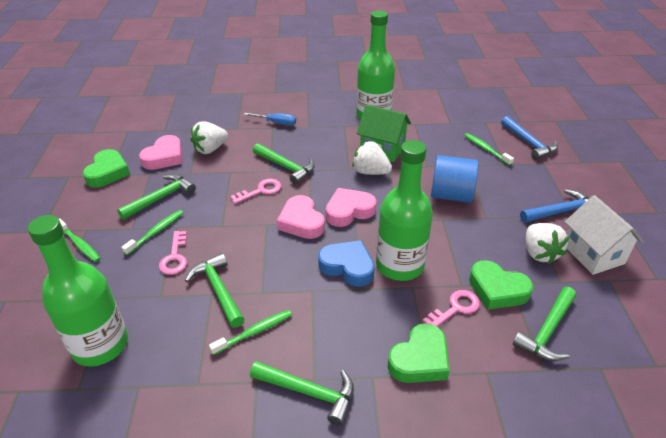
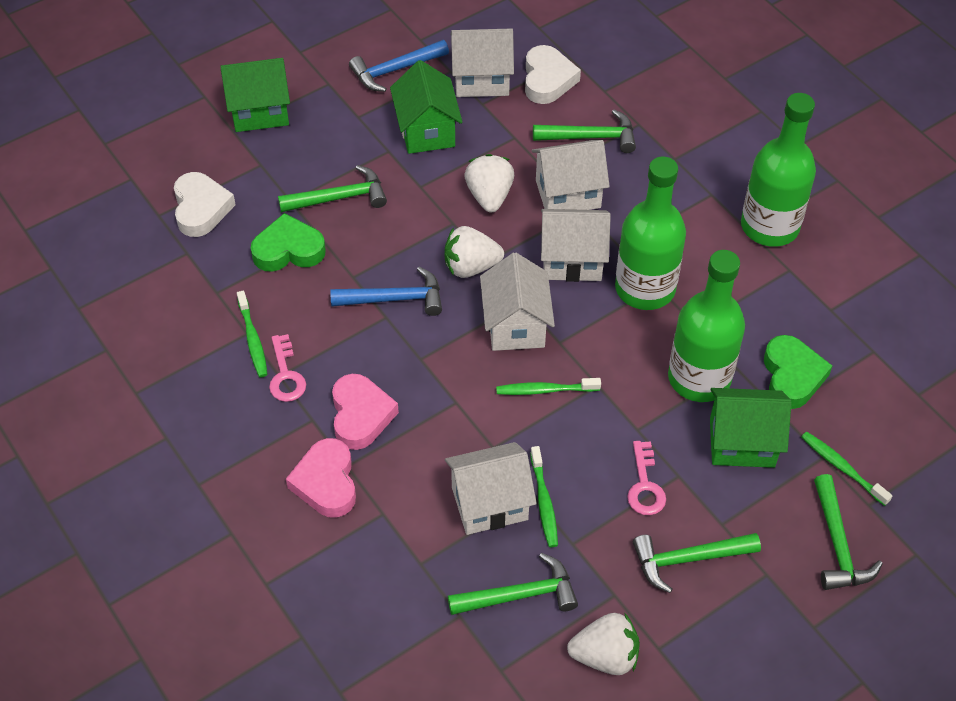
blue cylinder: [431,155,478,203] = 1 -> none = 0
blue heart: [318,240,375,287] = 1 -> none = 0
blue screwdriver: [244,113,296,126] = 1 -> none = 0
green heart: [83,149,130,187] [388,323,449,383] [469,260,533,310] = 3 -> [251,213,326,272] [764,335,832,409] = 2
green house: [357,104,411,162] = 1 -> [220,58,290,132] [390,60,463,154] [710,388,792,468] = 3
pink heart: [139,135,182,170] [277,195,325,239] [326,188,376,227] = 3 -> [286,438,356,518] [332,374,399,450] = 2
pink key: [159,231,187,275] [230,179,281,204] [423,290,480,327] = 3 -> [269,334,306,402] [627,441,666,515] = 2
white heart: none = 0 -> [174,172,236,237] [525,45,581,104] = 2
white house: [565,195,644,275] = 1 -> [445,442,537,535] [451,29,514,97] [480,253,555,351] [532,140,610,210] [541,209,611,282] = 5

